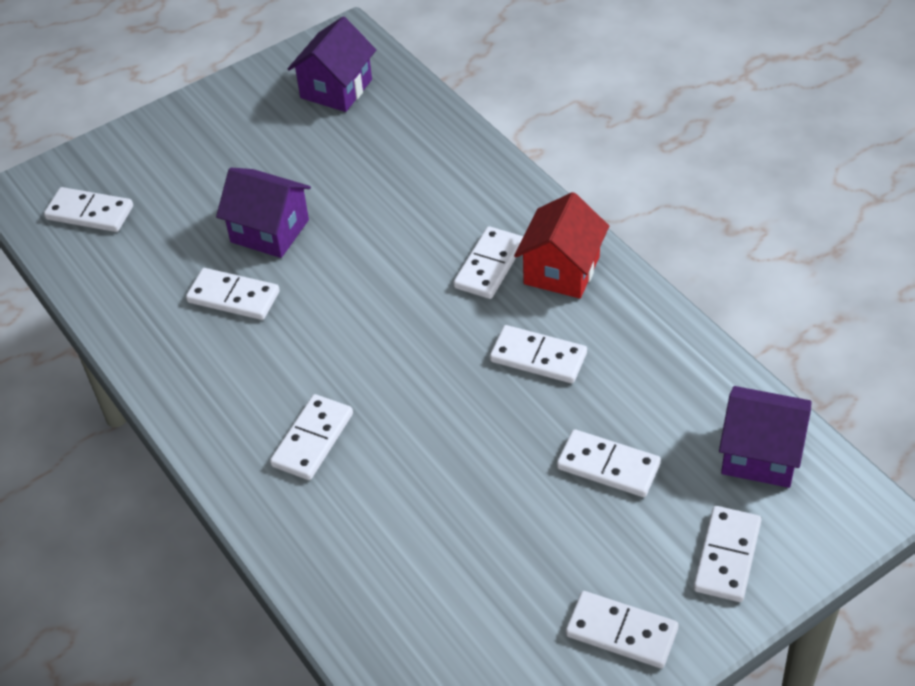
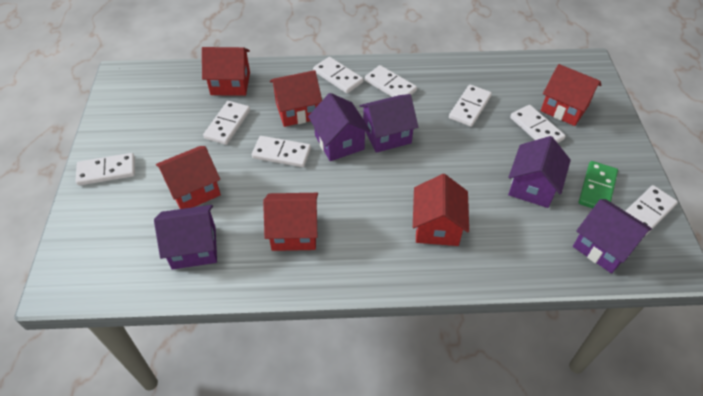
green domino: none = 0 -> [579,161,618,208] = 1
purple house: [216,168,311,258] [288,16,376,112] [719,386,812,488] = 3 -> [154,205,217,270] [308,93,371,161] [359,94,418,153] [508,136,571,208] [573,199,652,274] = 5
red house: [514,192,609,299] = 1 -> [156,146,221,209] [202,47,250,96] [263,193,318,251] [270,70,322,127] [413,174,469,246] [541,64,601,126] = 6

